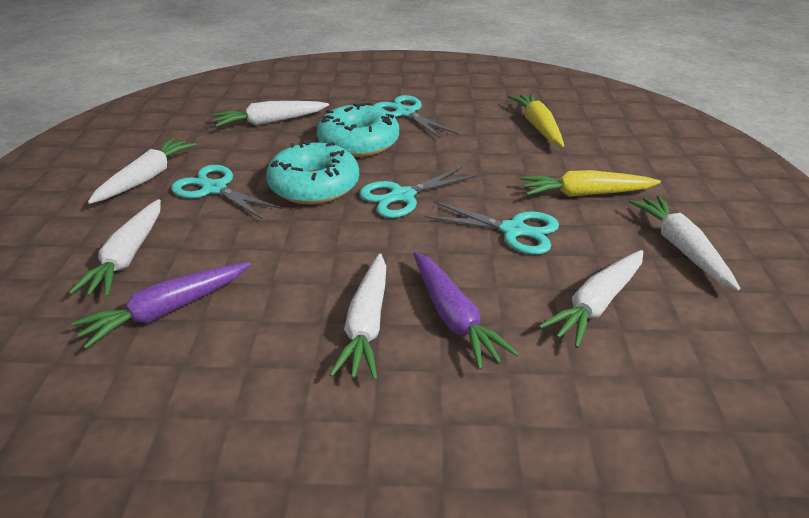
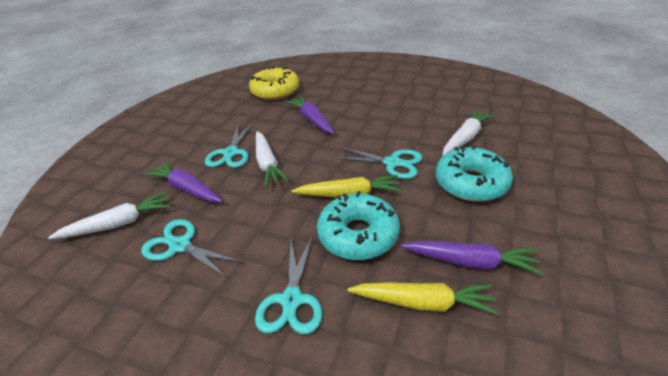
purple carrot: [71,262,250,349] [413,252,519,370] = 2 -> [144,162,223,202] [285,96,335,134] [401,241,543,275] = 3
white carrot: [68,199,161,297] [88,138,196,204] [212,101,329,127] [330,253,386,380] [539,250,643,348] [629,195,740,290] = 6 -> [48,192,170,239] [256,131,289,187] [442,109,495,156] = 3
yellow donut: none = 0 -> [249,66,299,100] = 1

